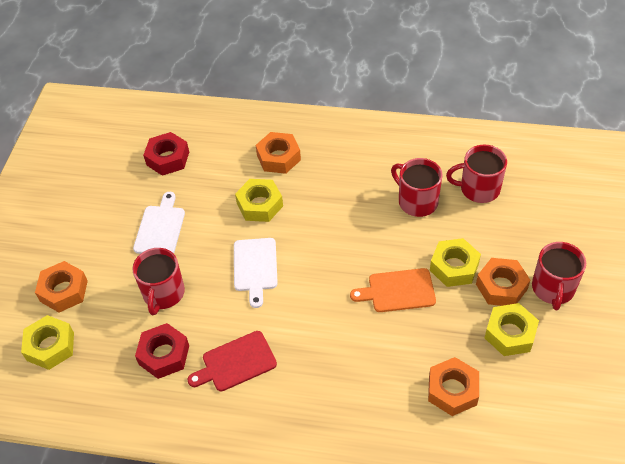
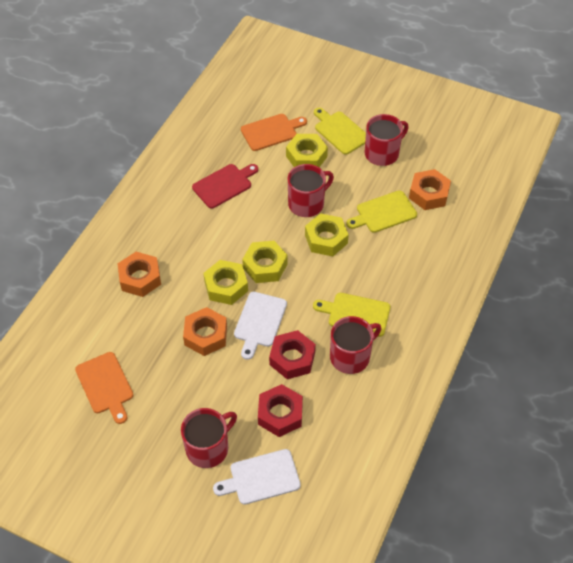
orange cutting board: [350,268,436,312] = 1 -> [75,352,133,424] [241,114,307,151] = 2
orange nut: [35,261,88,312] [256,132,301,174] [428,357,479,416] [476,258,530,306] = 4 -> [118,252,161,297] [183,307,227,356] [409,169,451,210] = 3
yellow cutting board: none = 0 -> [313,293,390,337] [314,108,366,155] [346,190,417,233] = 3

